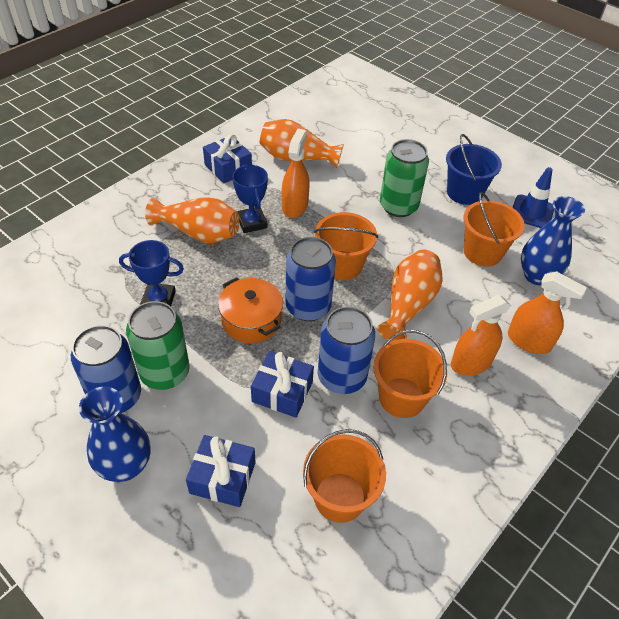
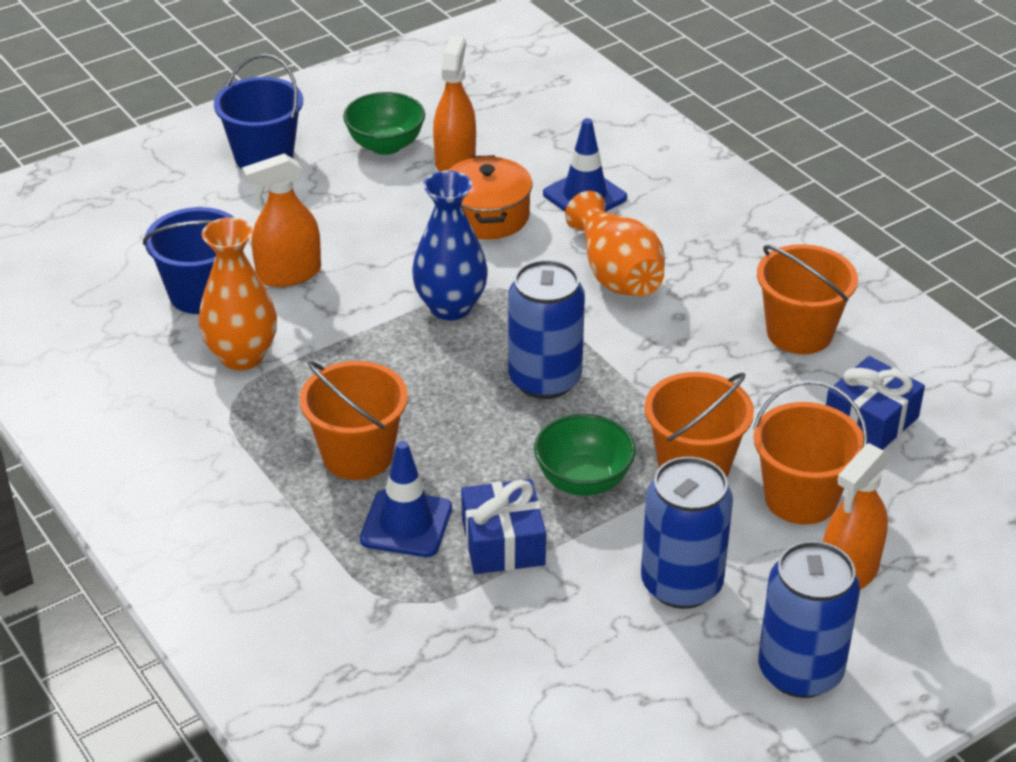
blue bucket: [446,134,502,205] = 1 -> [143,207,235,314] [214,54,303,169] = 2
blue gift: [186,435,256,507] [203,134,252,183] [251,351,314,418] = 3 -> [461,479,546,574] [826,356,925,450] = 2
blue traffic cone: [512,167,554,228] = 1 -> [360,441,452,557] [543,118,627,212] = 2
blue trophy: [119,240,184,306] [232,165,268,233] = 2 -> none = 0
blue vase: [79,387,151,482] [521,196,585,285] = 2 -> [412,170,488,320] = 1
green bowl: none = 0 -> [343,92,425,155] [534,414,636,496] = 2
green can: [126,301,190,390] [380,139,429,217] = 2 -> none = 0
orange vase: [145,197,240,243] [260,119,344,168] [377,249,443,341] = 3 -> [199,217,277,370] [565,191,665,296] = 2

